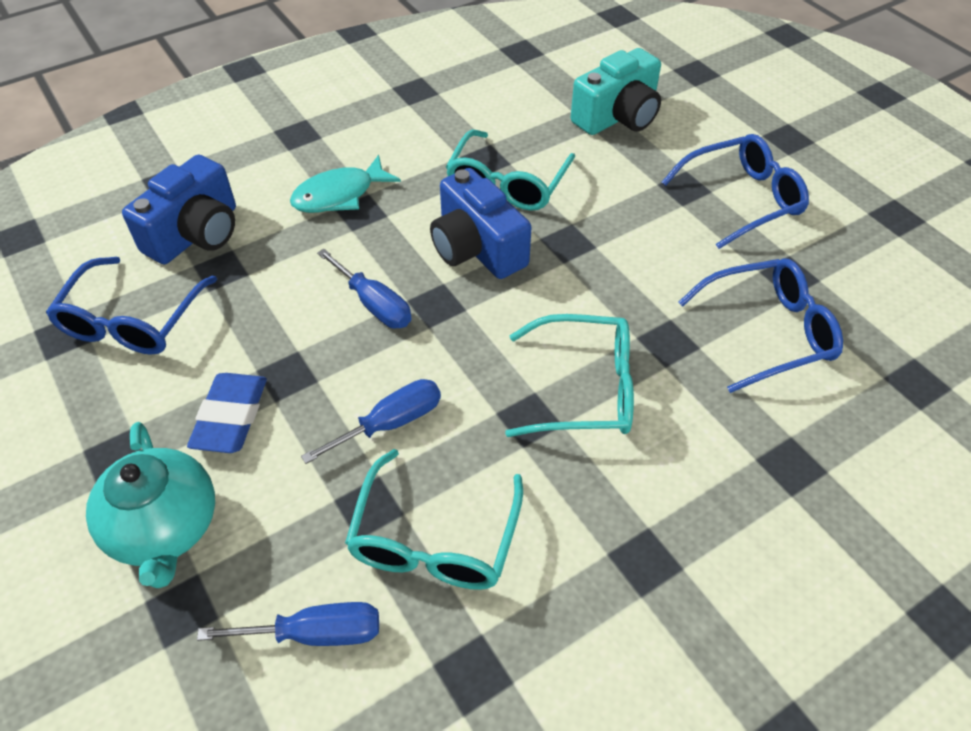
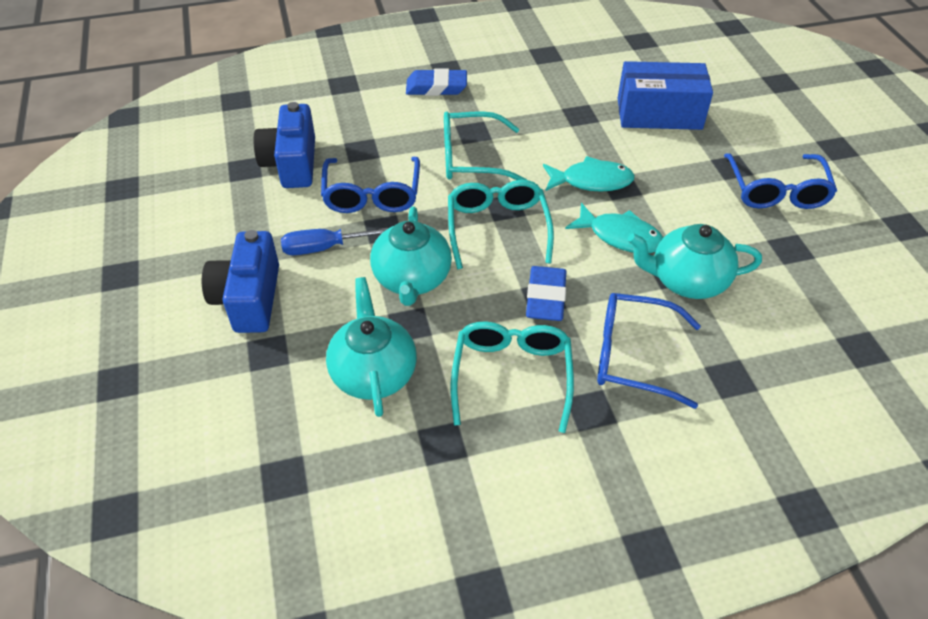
blue box: none = 0 -> [618,61,713,130] = 1
blue eraser: [187,373,267,453] = 1 -> [406,68,467,96] [526,266,567,321] = 2
blue screwdriver: [197,602,379,646] [301,379,441,464] [317,249,411,328] = 3 -> [281,228,388,255] = 1
turquoise camera: [571,48,661,135] = 1 -> none = 0
turquoise fish: [290,155,401,213] = 1 -> [543,156,635,192] [565,203,663,253] = 2
turquoise teapot: [86,422,215,588] = 1 -> [326,277,417,417] [370,206,452,306] [628,224,762,299] = 3

